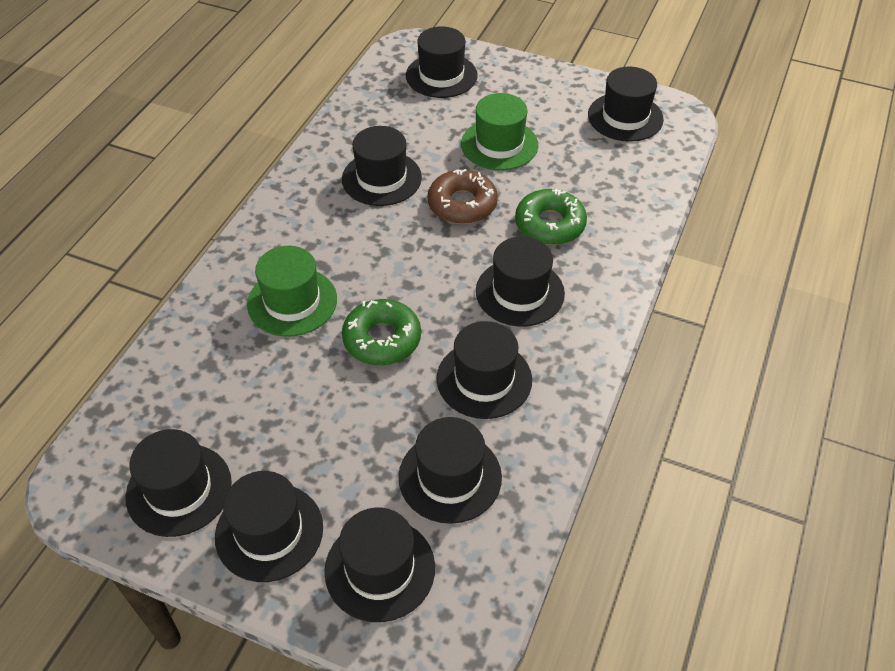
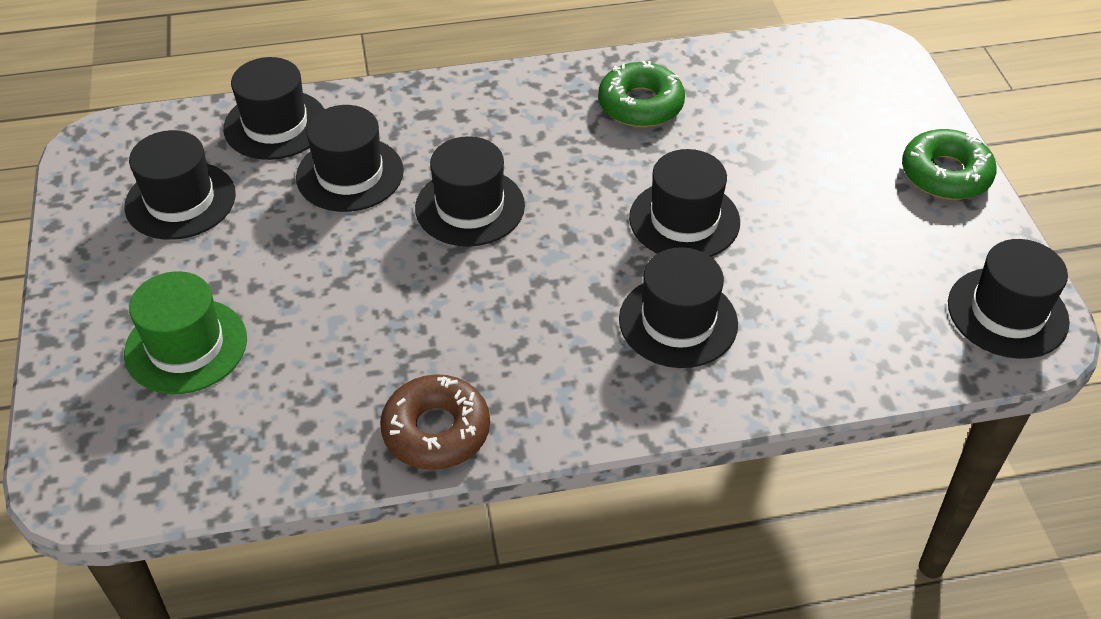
black hat: [126,429,232,537] [215,471,323,582] [324,508,435,622] [342,126,422,206] [398,417,502,524] [406,26,478,98] [436,321,532,419] [476,236,565,327] [588,67,664,142] = 9 -> [124,130,236,240] [223,57,324,160] [296,105,404,212] [415,136,525,247] [619,247,738,368] [629,149,740,257] [948,239,1070,359] = 7
green hat: [247,246,337,337] [461,93,538,170] = 2 -> [124,271,247,394] = 1

